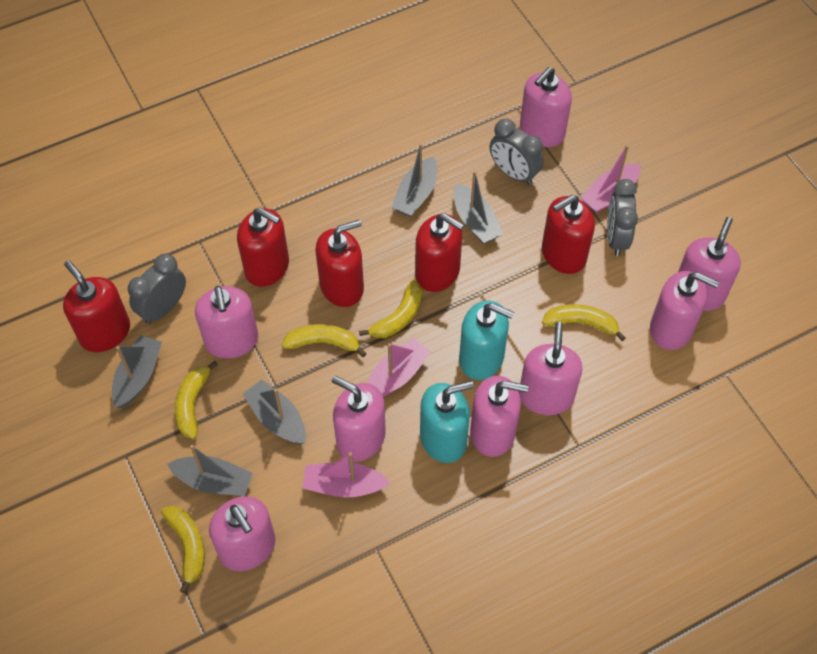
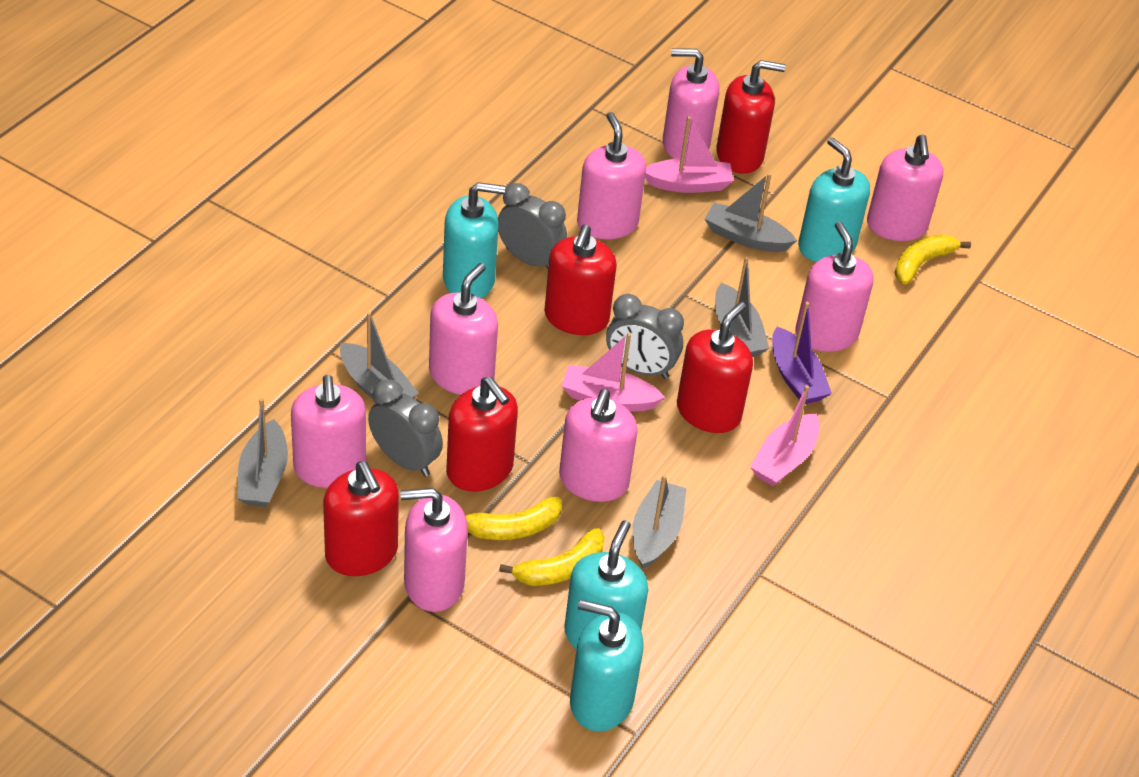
purple boat: none = 0 -> [772,302,832,404] = 1
turquoise soap dispenser: [420,381,474,463] [459,301,514,380] = 2 -> [443,182,505,298] [564,520,648,649] [570,599,644,731] [798,137,870,262] = 4
yellow banana: [161,506,205,594] [175,361,218,439] [282,324,366,357] [359,280,422,338] [542,304,626,341] = 5 -> [465,497,562,540] [499,528,604,586] [895,234,971,285] = 3

